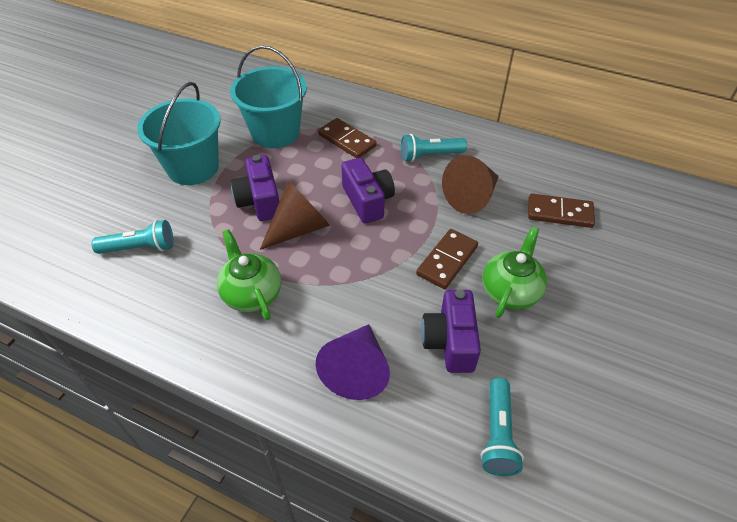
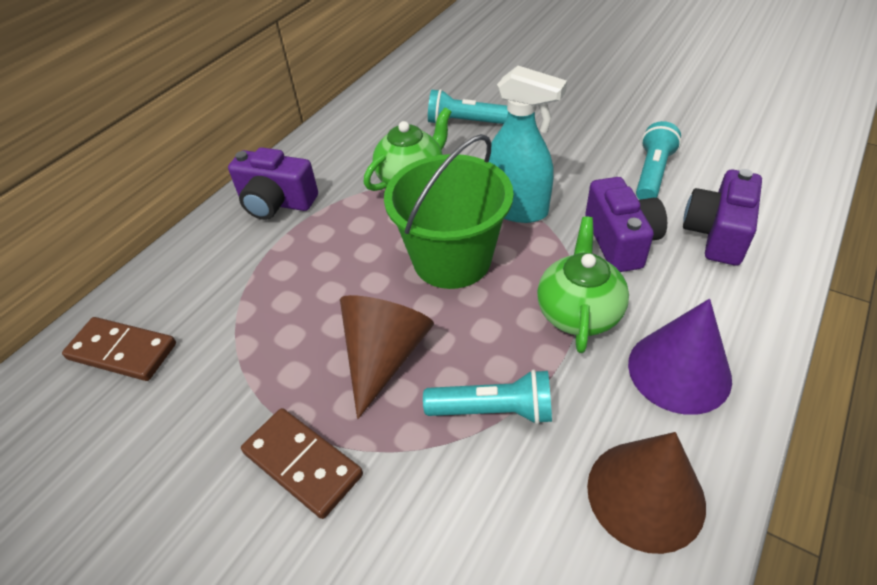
brown domino: [318,118,376,158] [416,229,478,289] [528,194,595,228] = 3 -> [62,317,176,381] [241,408,363,519] = 2
green bucket: none = 0 -> [384,134,514,289] = 1
turquoise bucket: [137,82,221,185] [230,45,307,148] = 2 -> none = 0
turquoise spray bottle: none = 0 -> [489,66,567,223] = 1

